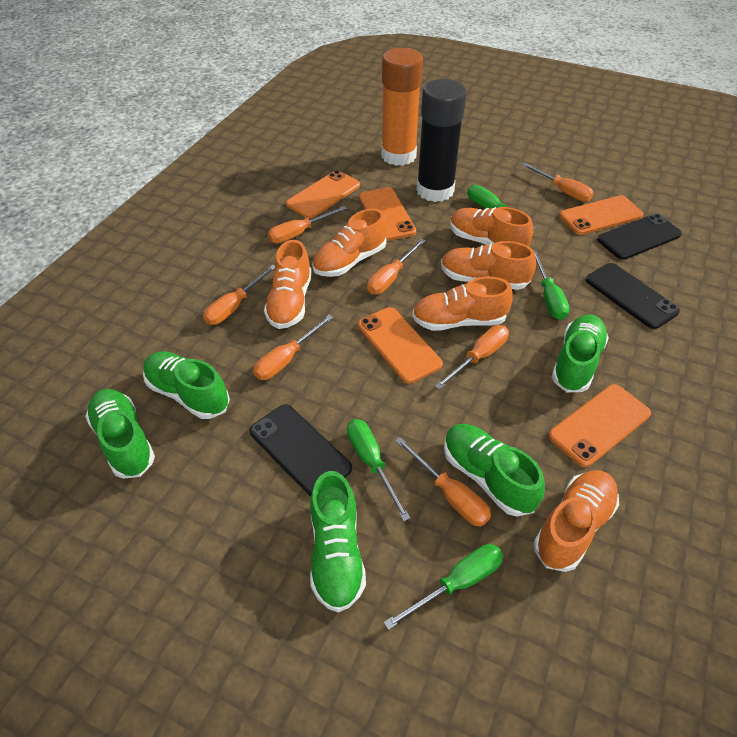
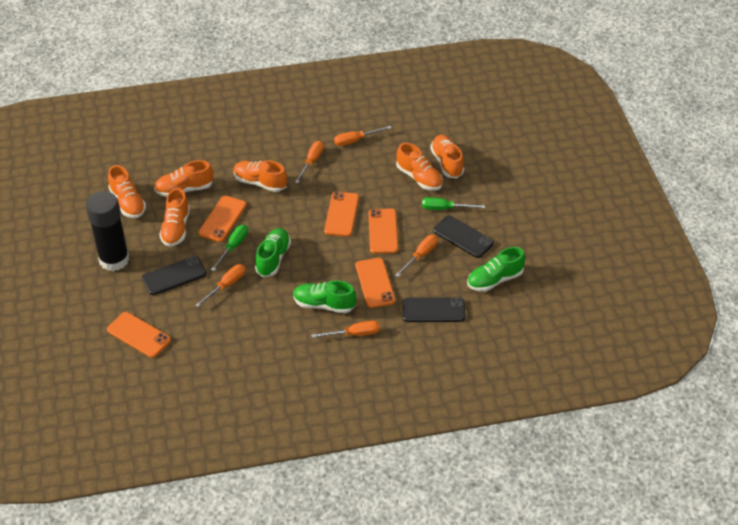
green screwdriver: [347,419,410,521] [384,544,503,630] [467,185,537,230] [534,251,570,320] = 4 -> [211,225,248,271] [422,197,485,210] = 2
green shoe: [85,389,155,479] [143,351,230,419] [310,471,366,613] [444,424,545,517] [552,314,609,392] = 5 -> [255,228,291,277] [293,280,356,313] [467,247,525,292] = 3
orange glue stick: [381,48,423,166] = 1 -> none = 0
orange screwdriver: [203,265,275,325] [253,314,334,380] [268,206,347,244] [367,239,426,294] [395,437,491,526] [435,325,509,390] [521,163,594,202] = 7 -> [195,264,245,307] [295,141,324,183] [311,320,380,338] [334,126,391,146] [395,235,438,277] = 5

